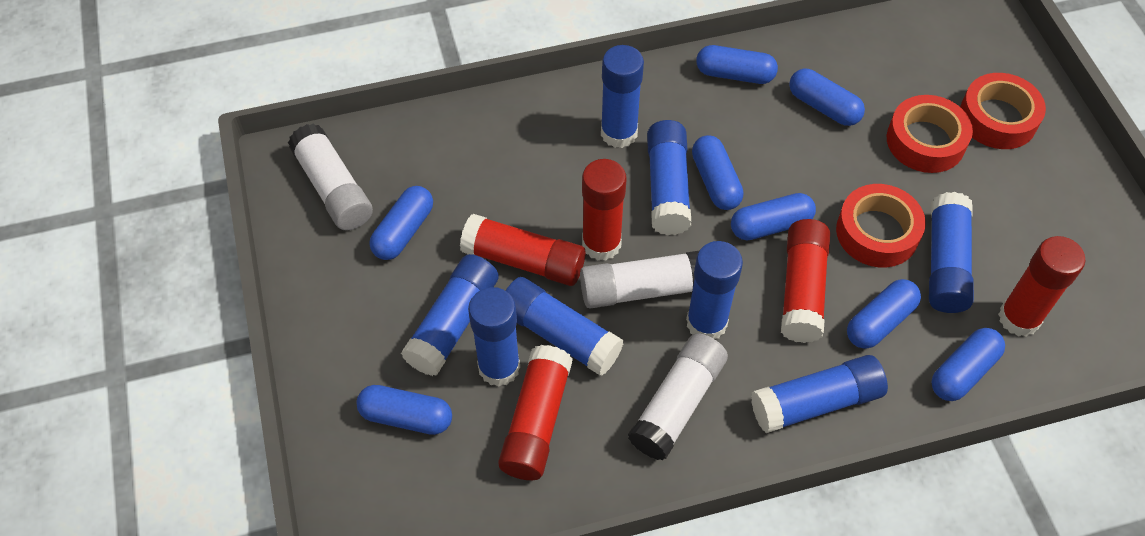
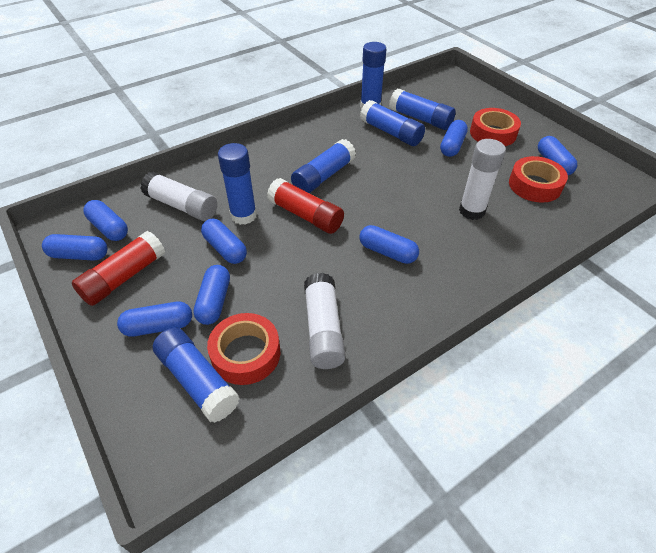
blue glue stick: [401,254,499,376] [468,287,520,387] [505,277,624,376] [601,45,644,148] [647,120,691,235] [686,241,743,339] [751,355,888,433] [929,192,974,313] = 8 -> [153,327,240,423] [218,143,257,225] [291,139,356,193] [360,42,386,109] [360,100,425,146] [389,88,456,130] = 6
red glue stick: [460,214,586,286] [498,345,573,480] [582,159,627,261] [781,219,830,343] [998,236,1085,337] = 5 -> [72,231,165,306] [267,178,344,234] = 2

